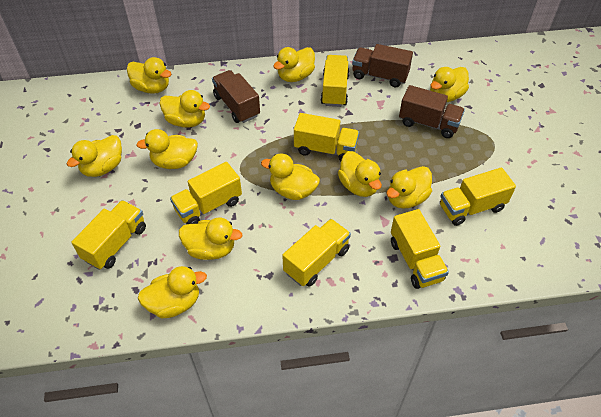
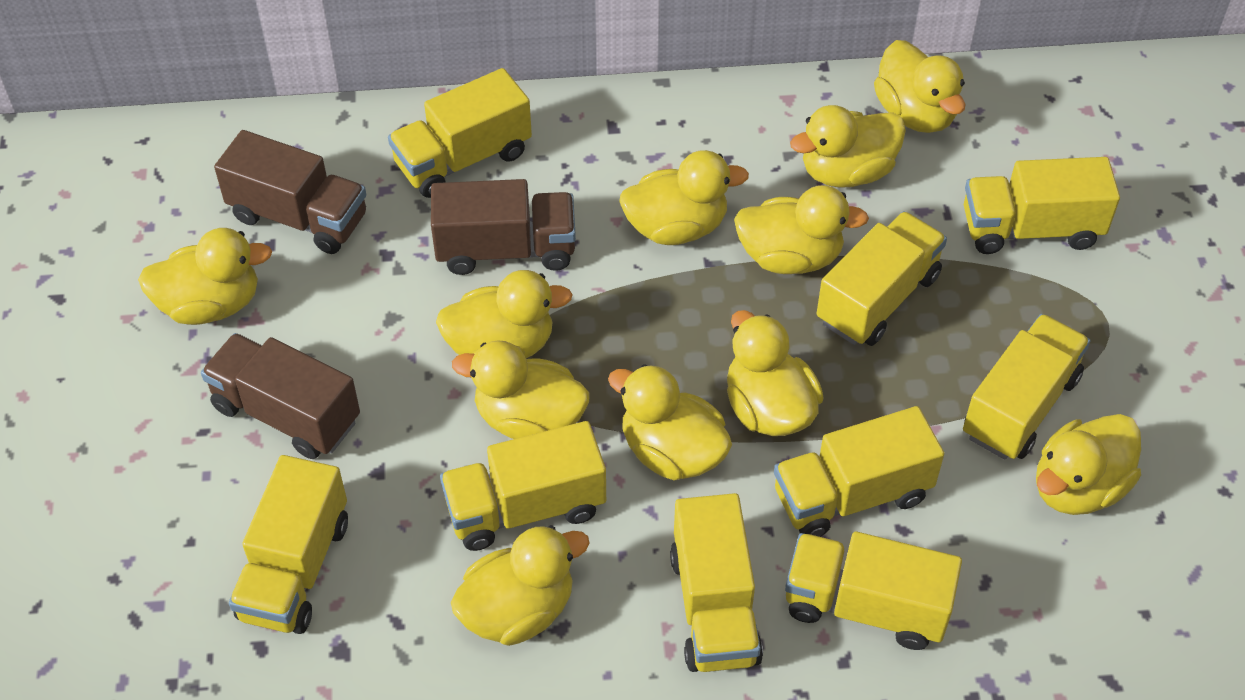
yellow truck: [71,200,146,270] [170,162,242,224] [282,219,351,287] [294,113,359,161] [320,55,349,107] [391,209,449,289] [440,167,516,226] = 7 -> [229,455,348,634] [388,68,532,198] [440,421,606,551] [670,493,763,672] [774,406,944,537] [785,532,962,650] [817,211,947,346] [963,314,1090,460] [964,157,1120,254] = 9

